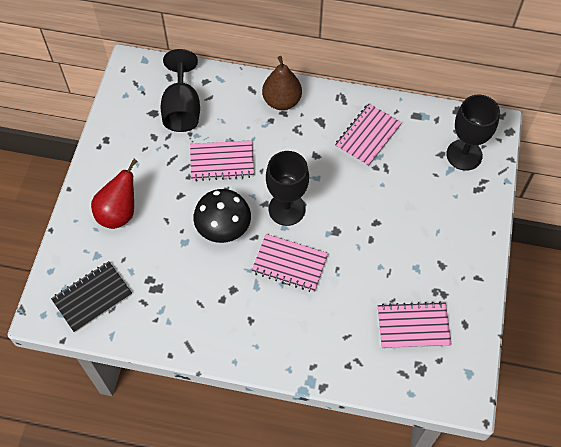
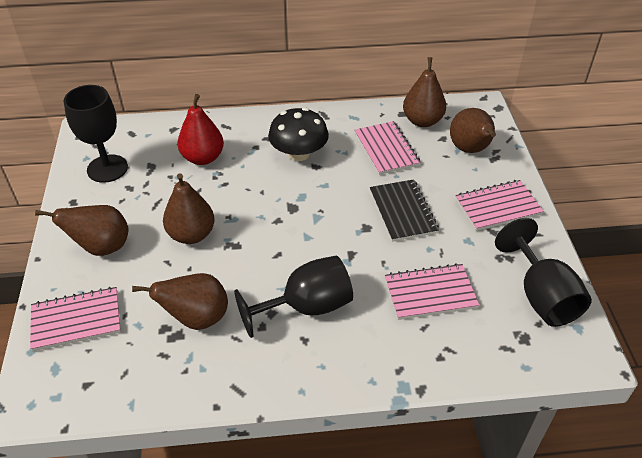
brown pear: [262,56,302,110] = 1 -> [35,205,129,256] [132,273,228,330] [163,173,215,244] [403,57,446,127] [450,108,496,153] = 5

